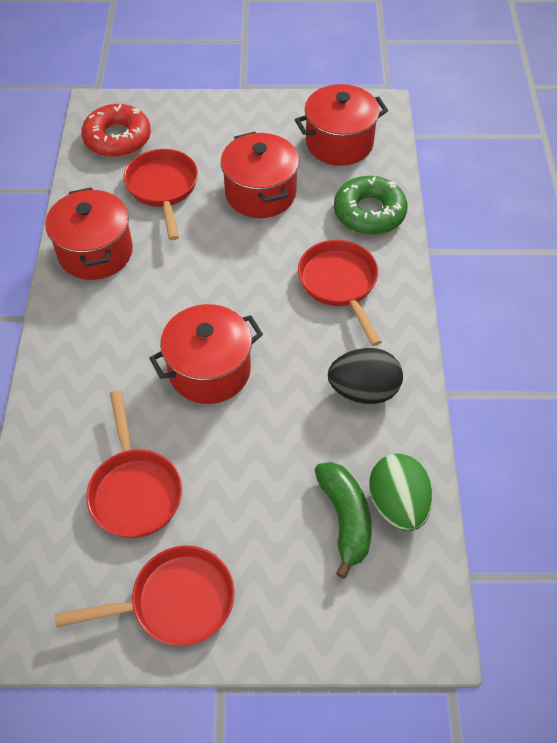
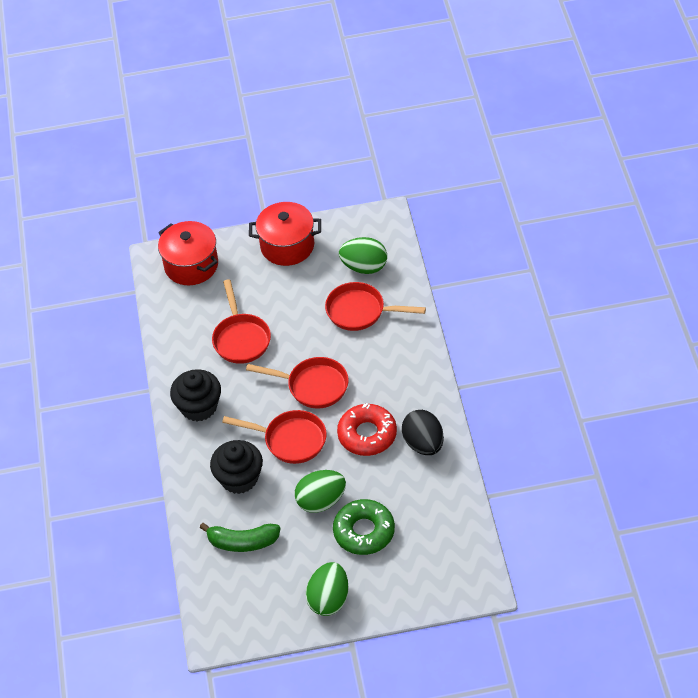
black cupcake: none = 0 -> [170,369,221,422] [210,440,263,494] = 2
green egg: [369,454,433,531] = 1 -> [295,470,346,513] [306,562,349,616] [339,237,387,274] = 3
red pot: [45,187,133,280] [149,304,263,404] [221,132,299,218] [295,84,388,166] = 4 -> [158,221,218,285] [249,202,321,266] = 2

